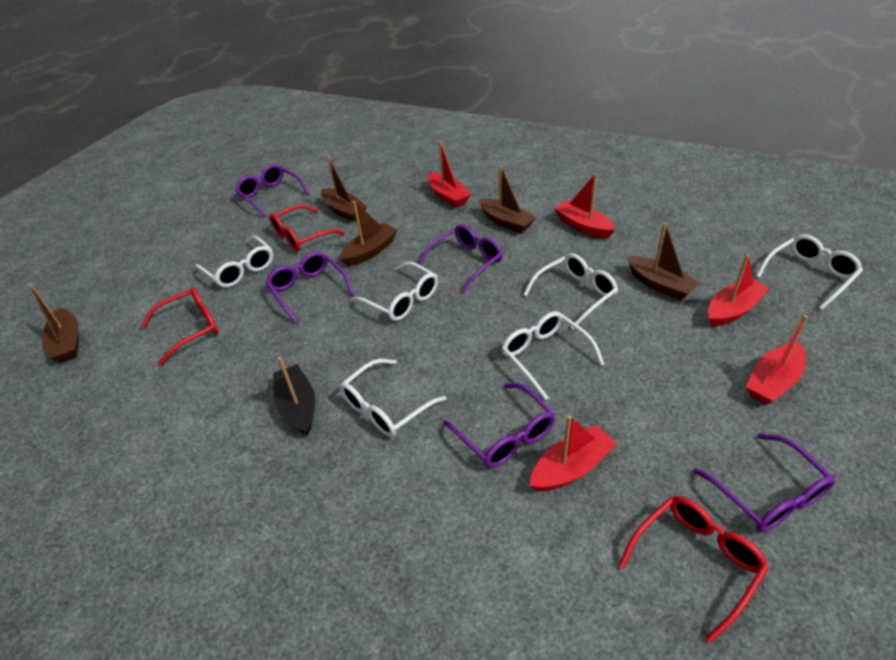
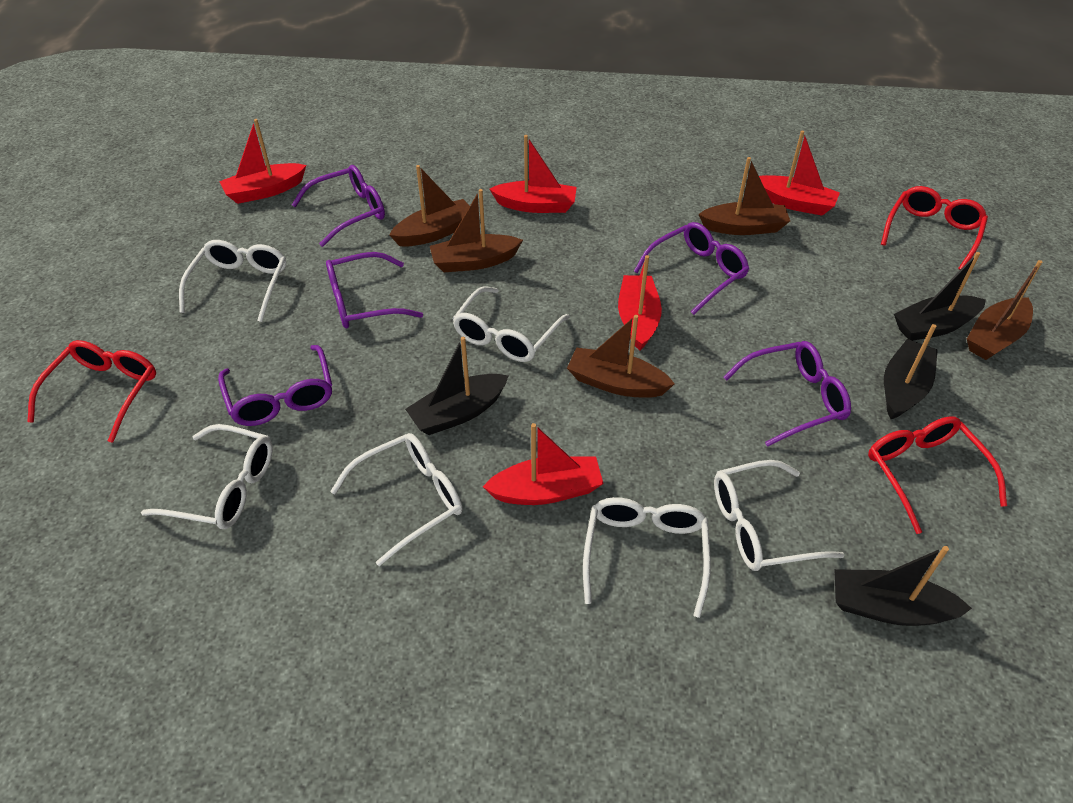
black boat: [273,357,315,435] = 1 -> [405,337,509,435] [834,546,972,626] [884,324,938,419] [894,252,986,341] = 4

